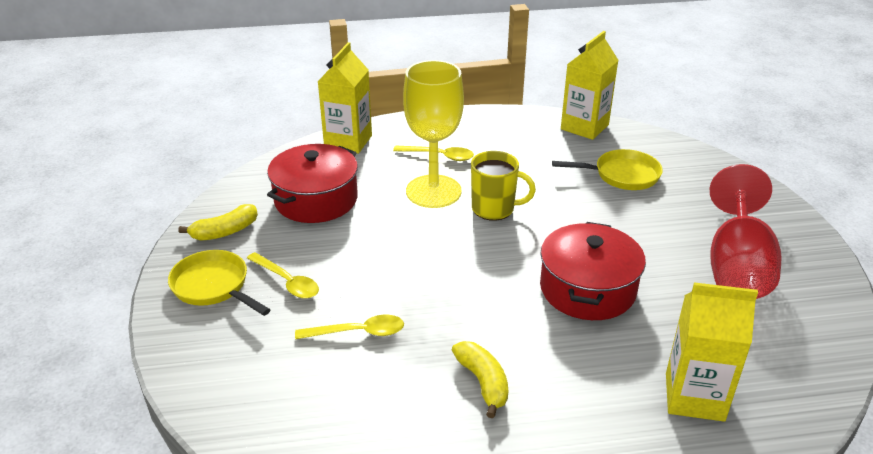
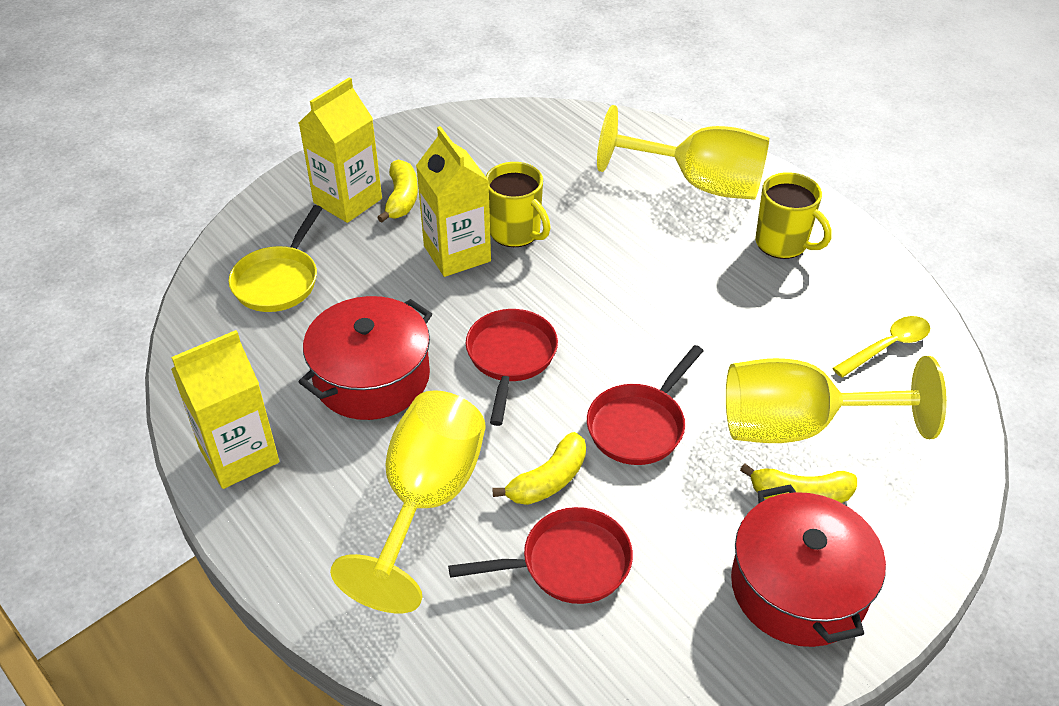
red goblet: [710,164,781,299] = 1 -> none = 0
red pan: none = 0 -> [448,507,633,604] [466,309,558,426] [587,345,704,465] = 3
yellow banana: [178,204,258,240] [452,341,508,418] = 2 -> [377,160,418,223] [492,432,586,505] [740,464,857,503] = 3
yellow goblet: [403,60,464,208] = 1 -> [330,390,486,613] [597,105,769,200] [726,356,947,443] = 3
yellow mug: [471,151,536,221] = 1 -> [486,162,551,247] [755,172,832,259] = 2
yellow pan: [168,250,270,316] [552,149,663,190] = 2 -> [229,205,323,312] = 1
yellow spoon: [247,252,319,299] [295,315,404,339] [393,146,474,161] = 3 -> [833,316,930,377] = 1

